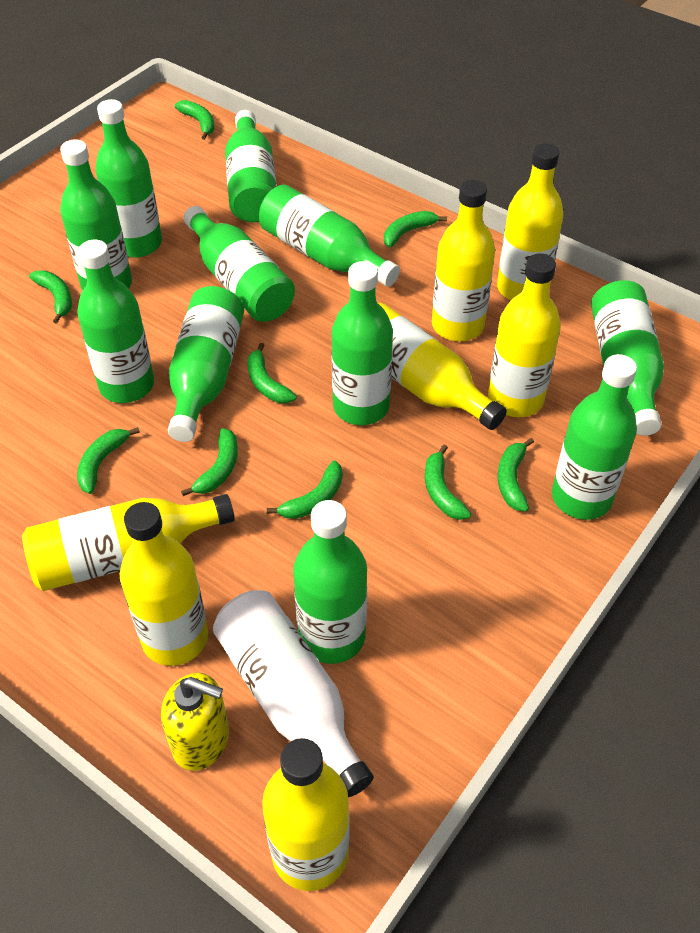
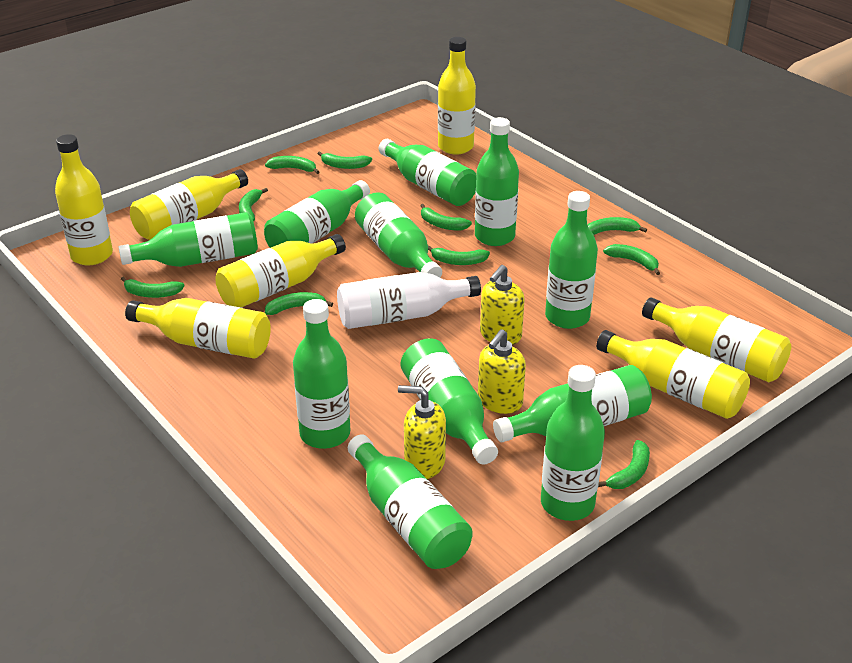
green banana: [29,270,72,324] [77,427,140,494] [175,100,215,140] [181,428,238,496] [247,343,297,403] [267,460,343,519] [384,211,447,247] [425,445,471,520] [498,438,534,512] = 9 -> [121,276,185,298] [239,188,268,221] [265,156,319,174] [265,292,333,315] [318,151,372,169] [420,204,472,231] [428,245,490,265] [588,217,647,235] [598,440,650,489] [603,244,660,275] = 10
yellow soap dispenser: [161,673,229,771] = 1 -> [398,385,446,479] [478,329,526,414] [480,265,525,345] = 3

